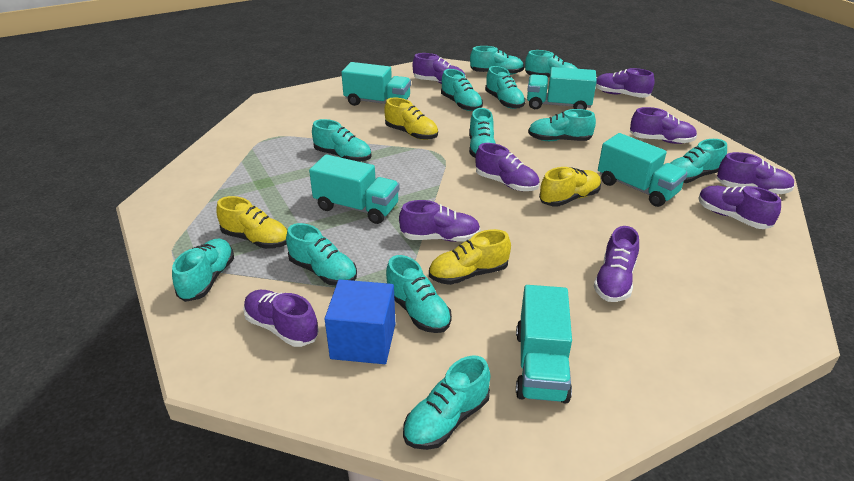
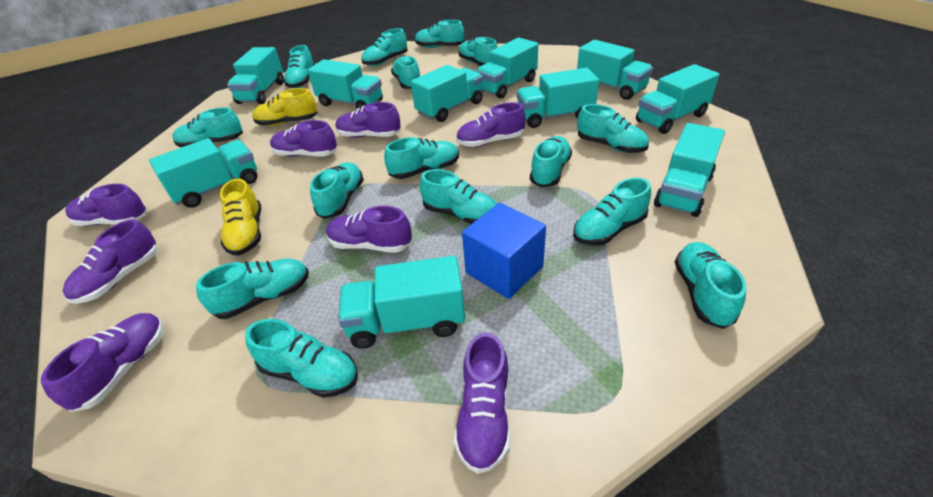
purple shoe: [243,290,319,347] [399,200,481,242] [412,53,466,84] [475,143,540,191] [594,226,639,302] [596,68,655,98] [630,107,697,144] [698,186,781,229] [717,152,795,194] = 9 -> [41,313,164,412] [63,219,158,304] [65,184,147,226] [270,120,337,157] [326,206,412,253] [335,102,401,138] [454,332,510,474] [456,102,526,147] = 8
turquoise shoe: [172,239,234,302] [286,223,357,286] [312,119,372,162] [386,255,452,333] [403,355,490,450] [441,69,483,111] [469,108,496,158] [470,46,524,75] [485,66,525,109] [525,50,578,78] [528,109,596,141] [670,139,727,183] = 12 -> [172,107,243,147] [196,258,309,319] [245,319,358,398] [284,45,315,88] [310,162,364,219] [361,28,408,66] [384,137,459,179] [391,56,420,89] [415,20,464,48] [420,169,497,224] [458,37,498,66] [530,136,572,187] [573,177,651,246] [577,104,649,153] [675,242,746,329] = 15
turquoise truck: [309,154,400,224] [341,62,411,106] [516,285,572,403] [527,67,597,110] [598,133,688,207] = 5 -> [149,138,258,208] [227,47,284,104] [308,59,383,109] [338,256,465,349] [411,65,483,122] [476,38,538,99] [517,68,599,128] [577,40,653,100] [636,64,719,134] [654,123,725,217] = 10
yellow shoe: [217,196,287,249] [384,97,438,140] [429,229,511,285] [539,167,601,207] = 4 -> [220,179,261,256] [252,88,318,126] = 2

